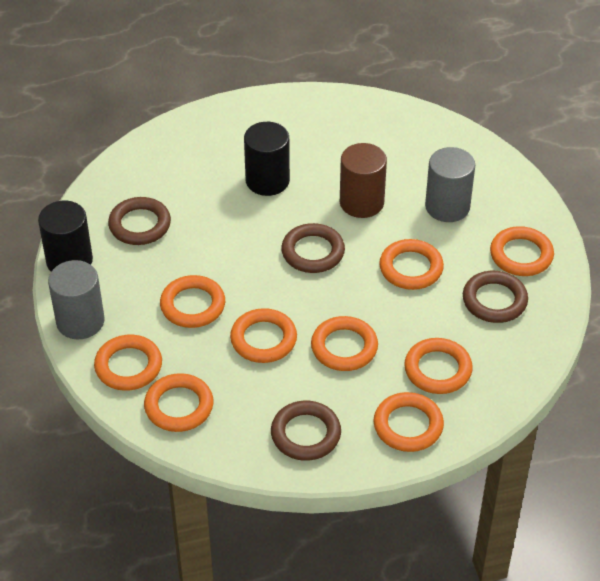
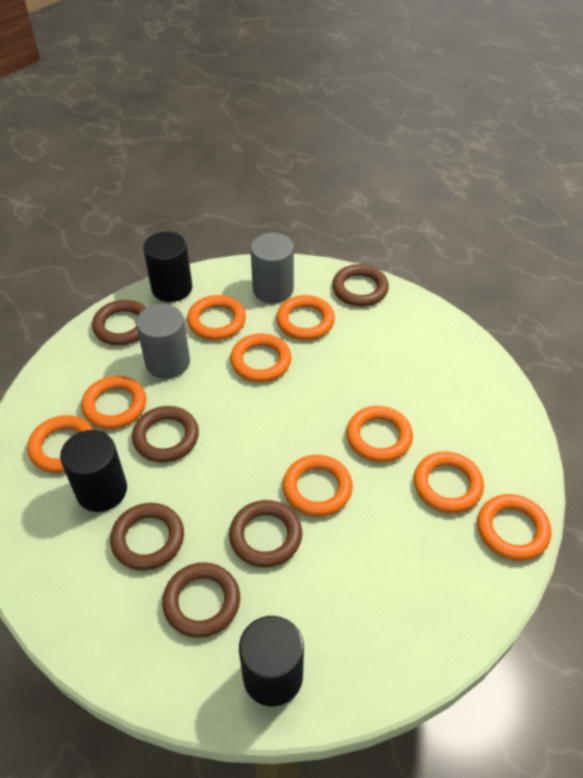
black cylinder: [38,201,93,272] [244,122,290,196] = 2 -> [60,430,127,512] [143,232,192,302] [239,616,304,707] = 3
brown cylinder: [340,143,387,218] = 1 -> none = 0
brown ring: [108,197,171,245] [271,401,341,461] [281,223,345,273] [463,271,528,323] = 4 -> [92,300,146,345] [110,503,184,571] [132,406,199,462] [162,562,240,638] [229,500,302,568] [332,264,389,307] = 6

